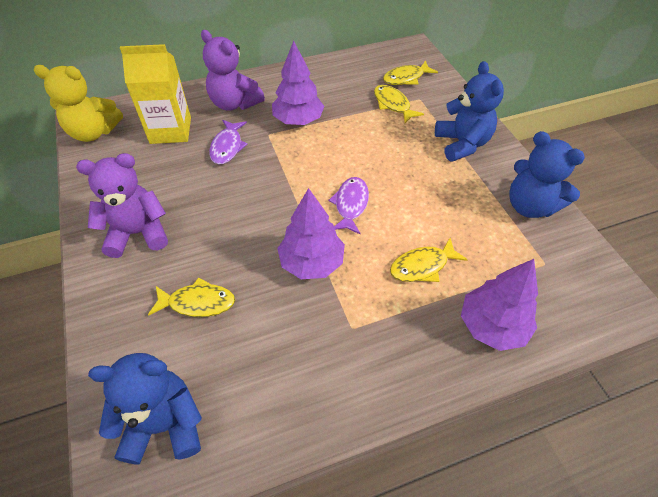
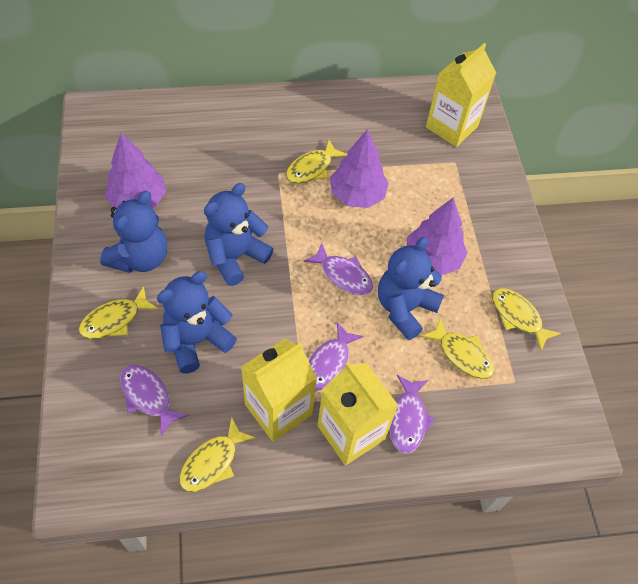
blue teddy bear: [88,353,202,465] [435,61,504,162] [509,131,585,218] = 3 -> [100,191,167,273] [157,271,237,373] [204,183,273,286] [378,237,444,340] = 4
purple fish: [209,120,248,164] [328,177,369,234] = 2 -> [120,365,188,436] [304,243,373,295] [309,322,364,391] [389,375,435,454] = 4
purple teddy bear: [76,153,168,258] [201,30,265,111] = 2 -> none = 0
yellow carton: [120,44,191,144] = 1 -> [241,338,317,442] [318,362,399,465] [426,43,496,147] = 3
yellow fish: [148,277,235,317] [374,85,424,123] [383,60,438,85] [390,238,468,282] = 4 -> [79,286,158,339] [179,417,256,492] [286,140,347,184] [421,317,494,379] [492,288,561,351] = 5
yellow teddy bear: [34,65,123,142] = 1 -> none = 0

